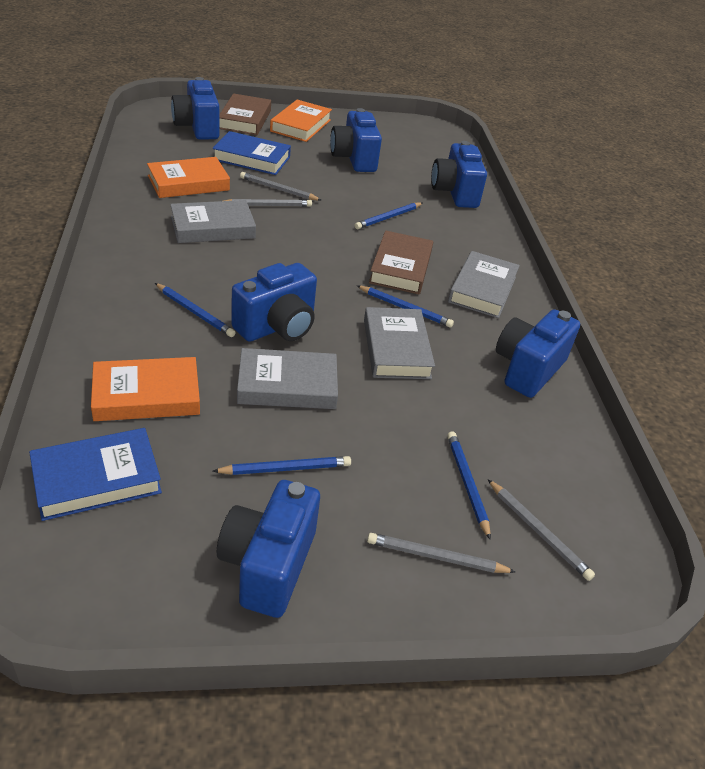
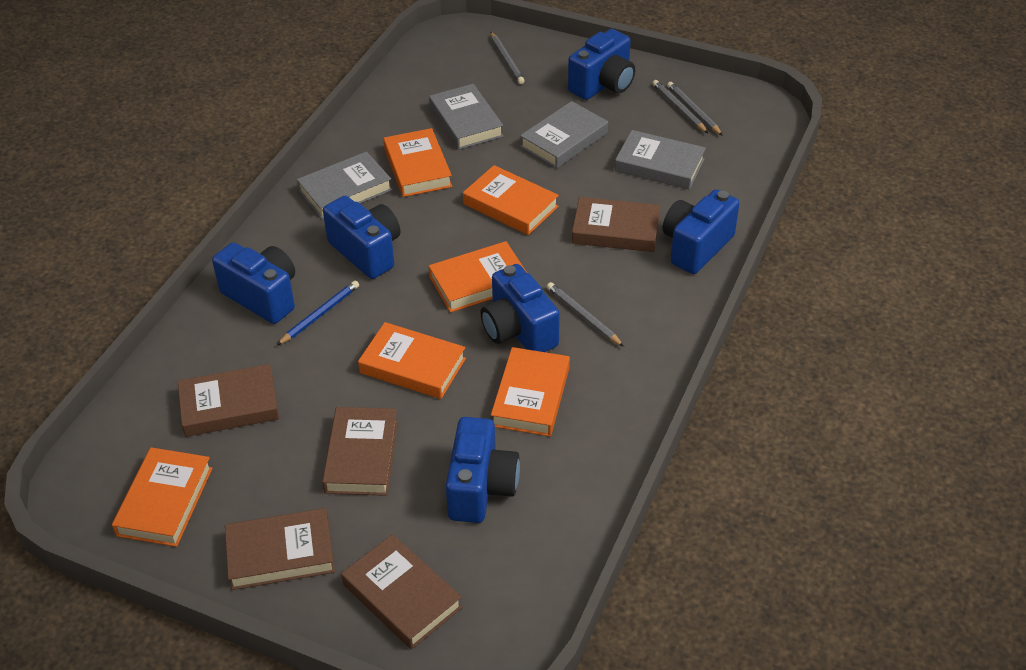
blue book: [29,428,162,521] [213,131,291,175] = 2 -> none = 0
blue pencil: [155,283,236,337] [213,456,351,475] [355,202,423,229] [356,285,454,328] [447,431,491,540] = 5 -> [276,280,359,346] = 1
brown book: [219,93,271,135] [369,230,433,294] = 2 -> [178,364,279,437] [225,508,335,590] [322,407,398,496] [341,534,462,650] [572,197,660,252] = 5
orange book: [91,357,200,421] [147,157,230,198] [270,100,332,142] = 3 -> [112,447,213,547] [358,322,466,399] [383,128,452,197] [429,241,526,313] [463,165,559,235] [491,347,570,436] = 6

